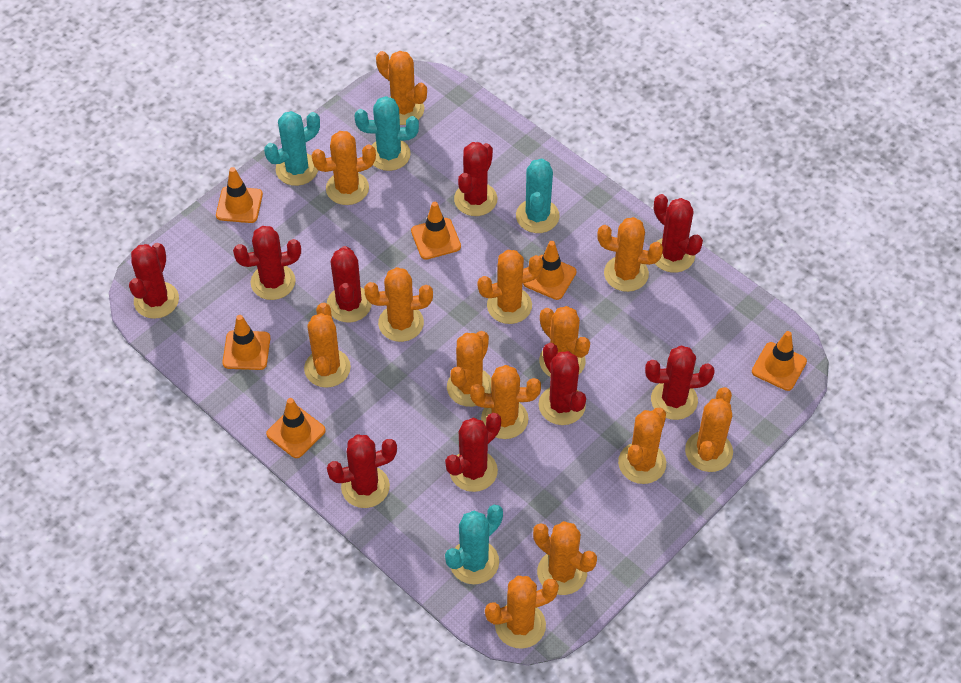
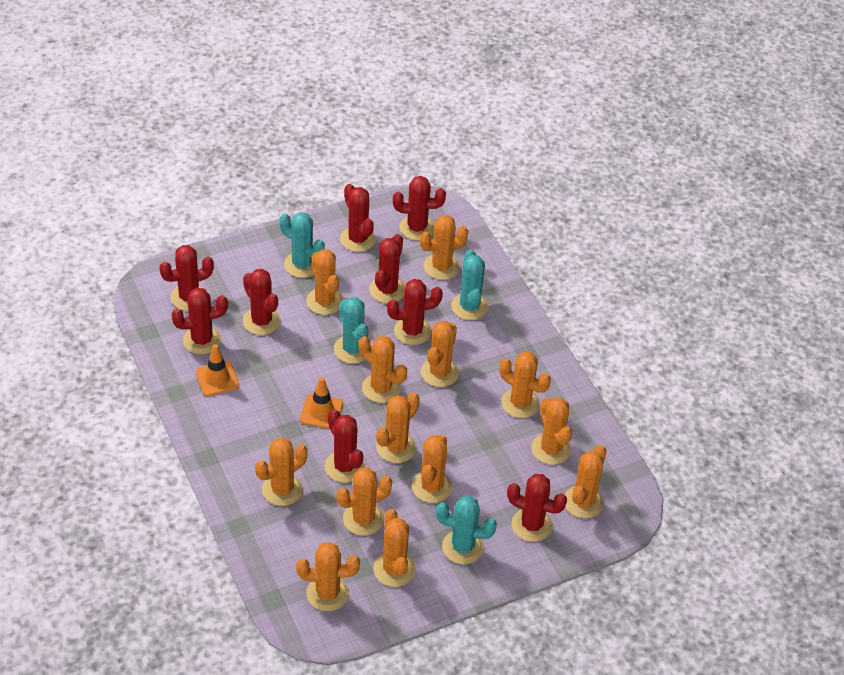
orange traffic cone: [216,167,263,223] [222,315,270,370] [266,398,326,458] [411,202,461,260] [523,241,577,300] [752,331,807,391] = 6 -> [196,344,239,396] [300,377,343,429] = 2

